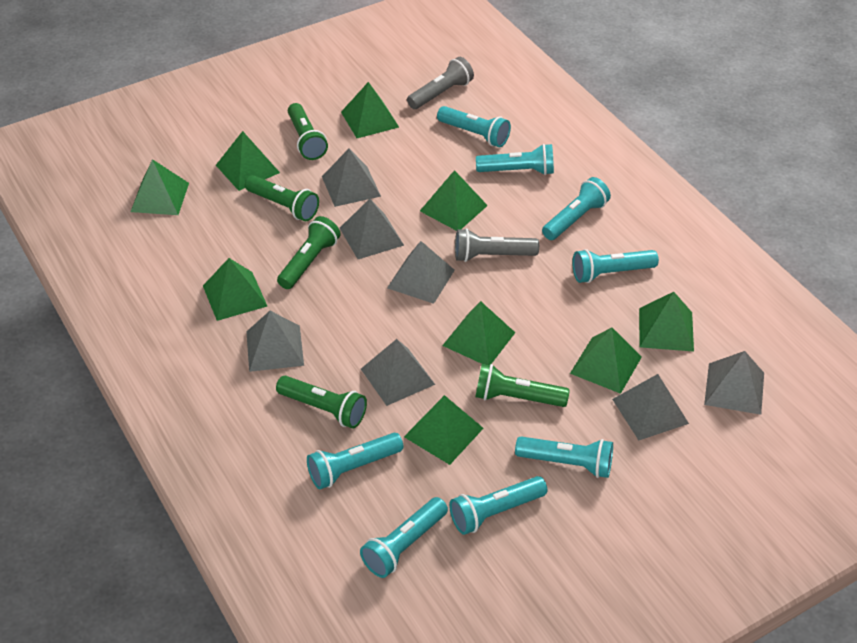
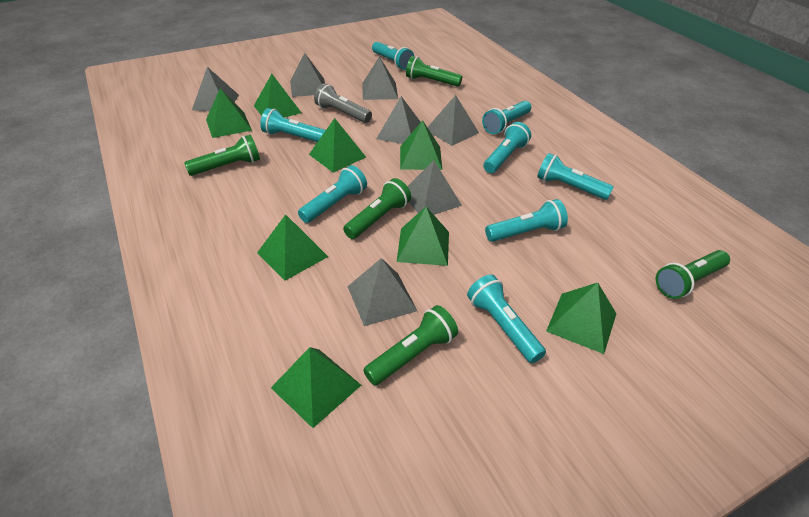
green pyramid: [131,159,189,215] [203,258,267,321] [216,131,280,191] [341,82,399,138] [404,395,484,465] [420,170,488,231] [442,301,515,365] [570,327,642,394] [639,292,694,352] = 9 -> [206,88,252,138] [254,74,301,118] [257,214,328,281] [271,347,361,428] [309,118,366,173] [397,207,449,266] [400,120,442,170] [546,283,616,354] = 8
grey flashlight: [407,57,474,109] [455,228,539,262] = 2 -> [314,83,372,123] = 1

